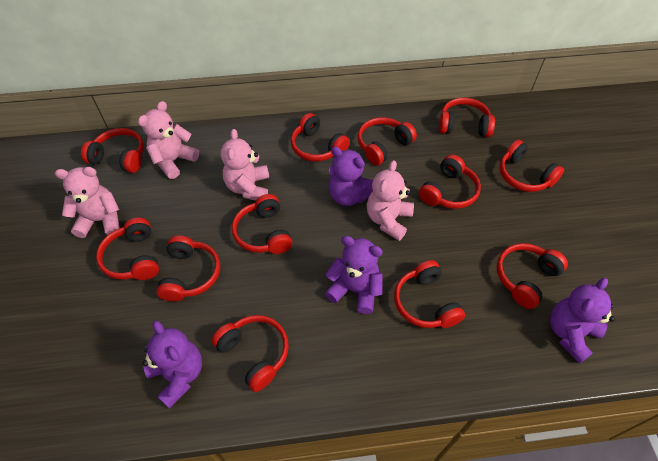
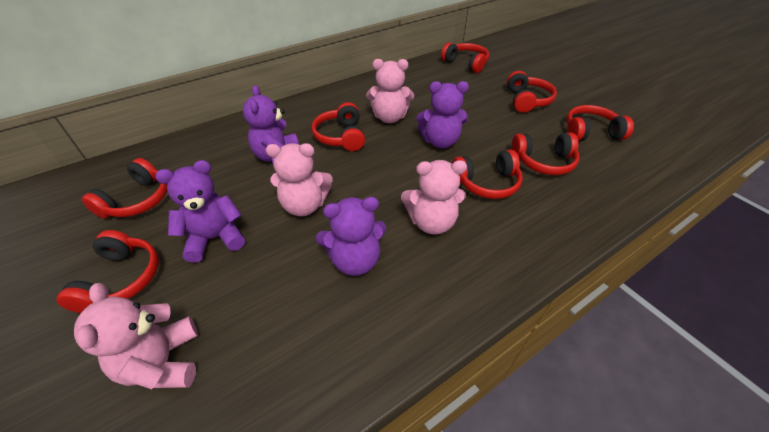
red headphones: [81,128,144,173] [96,218,159,280] [156,235,220,302] [211,315,289,392] [232,194,293,254] [291,113,350,162] [358,117,417,166] [394,260,465,328] [419,154,481,209] [439,98,495,137] [497,243,568,309] [500,140,564,192] = 12 -> [56,230,159,313] [82,158,167,219] [312,102,365,151] [441,42,489,73] [452,150,523,199] [507,71,557,113] [511,133,580,175] [566,105,634,141] = 8

